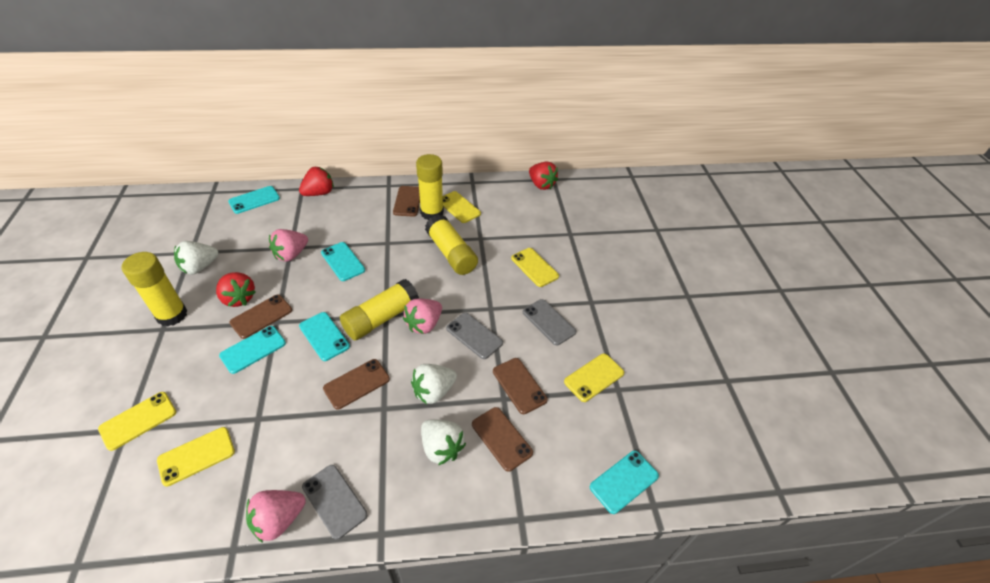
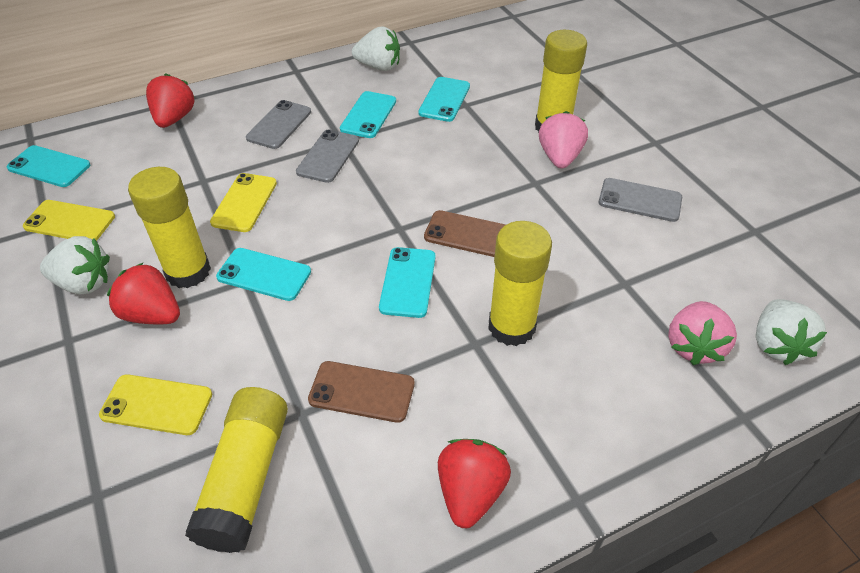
brown phone: [229,295,292,339] [323,359,390,410] [393,186,420,217] [472,407,533,472] [493,358,548,414] = 5 -> [308,361,415,423] [424,210,506,257] = 2
pink strawberry: [246,490,306,543] [269,229,308,262] [403,298,442,334] = 3 -> [539,111,588,168] [668,301,737,365] = 2
yellow phone: [98,392,176,451] [157,427,235,487] [443,191,481,223] [511,248,559,287] [564,353,624,402] = 5 -> [23,200,115,241] [99,374,212,435] [210,173,277,232] = 3

